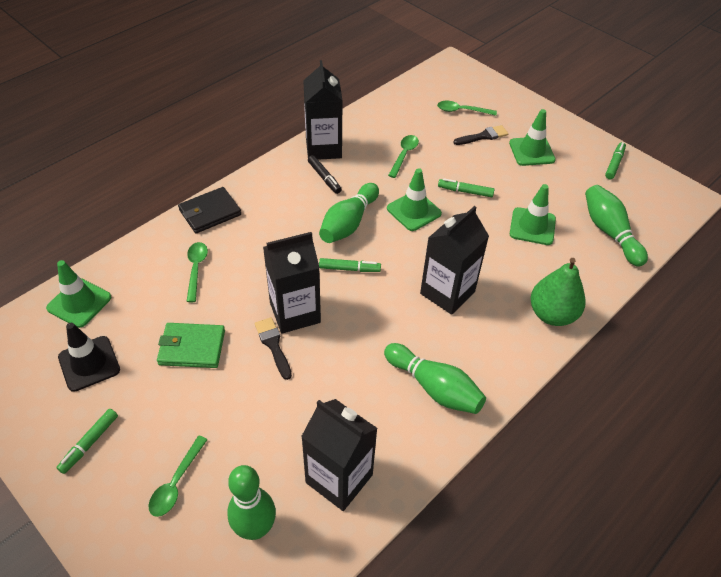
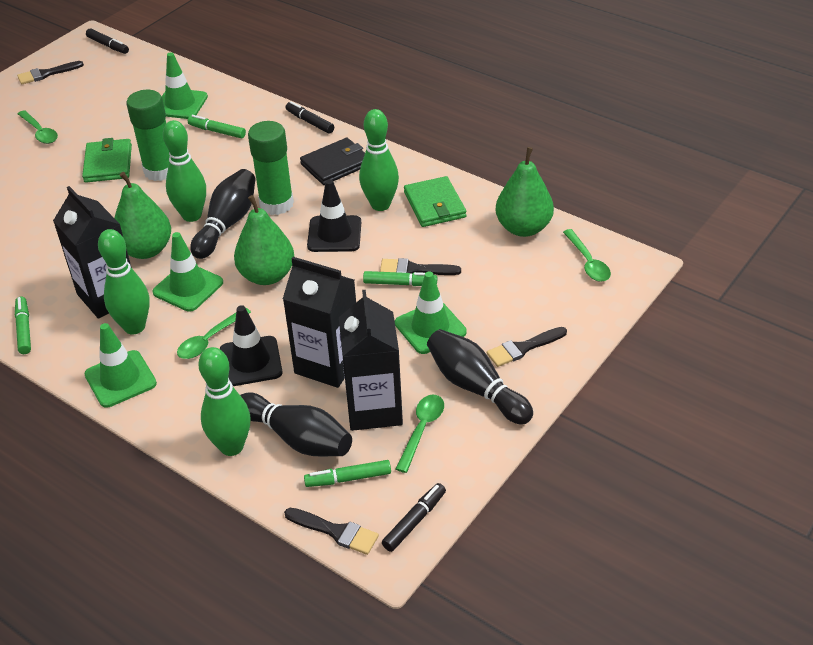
black bowling pin: none = 0 -> [190,169,256,259] [240,393,352,457] [427,329,533,425] = 3
black brush: [255,317,292,380] [453,125,508,145] = 2 -> [17,61,84,84] [284,508,379,555] [380,258,461,275] [487,327,567,367] = 4
black carton: [263,232,321,334] [301,399,378,511] [303,60,343,160] [420,206,489,315] = 4 -> [53,186,132,319] [283,257,356,388] [339,290,403,431] = 3
black marker: [308,155,342,194] = 1 -> [86,29,129,54] [285,101,334,134] [382,483,446,552] = 3
black traffic cone: [58,323,120,392] = 1 -> [220,305,282,386] [307,179,361,252] = 2
green glue stick: none = 0 -> [127,90,170,181] [248,121,294,215] = 2
green pear: [531,258,586,326] = 1 -> [114,172,171,259] [234,195,295,285] [496,147,554,237] = 3
green wallet: [157,323,225,368] = 1 -> [82,138,132,183] [404,176,466,227] = 2

